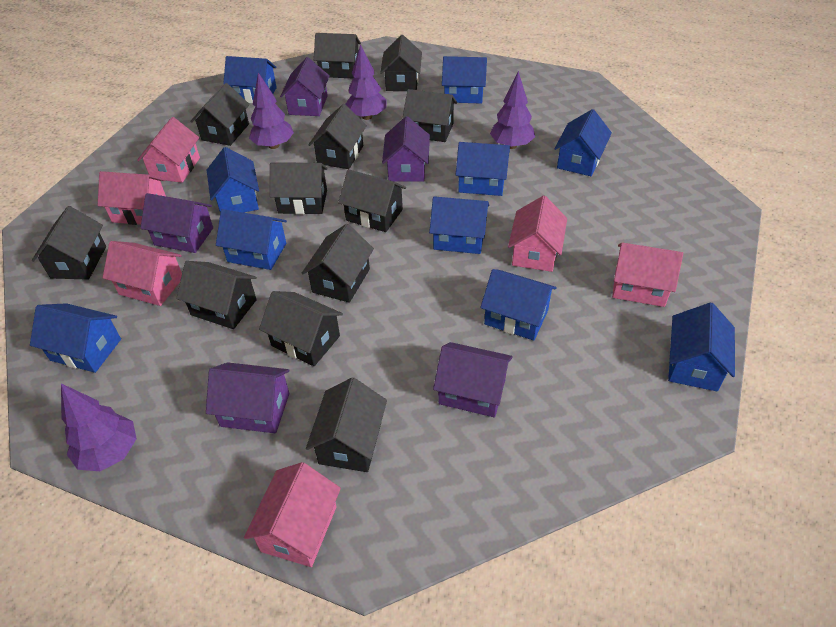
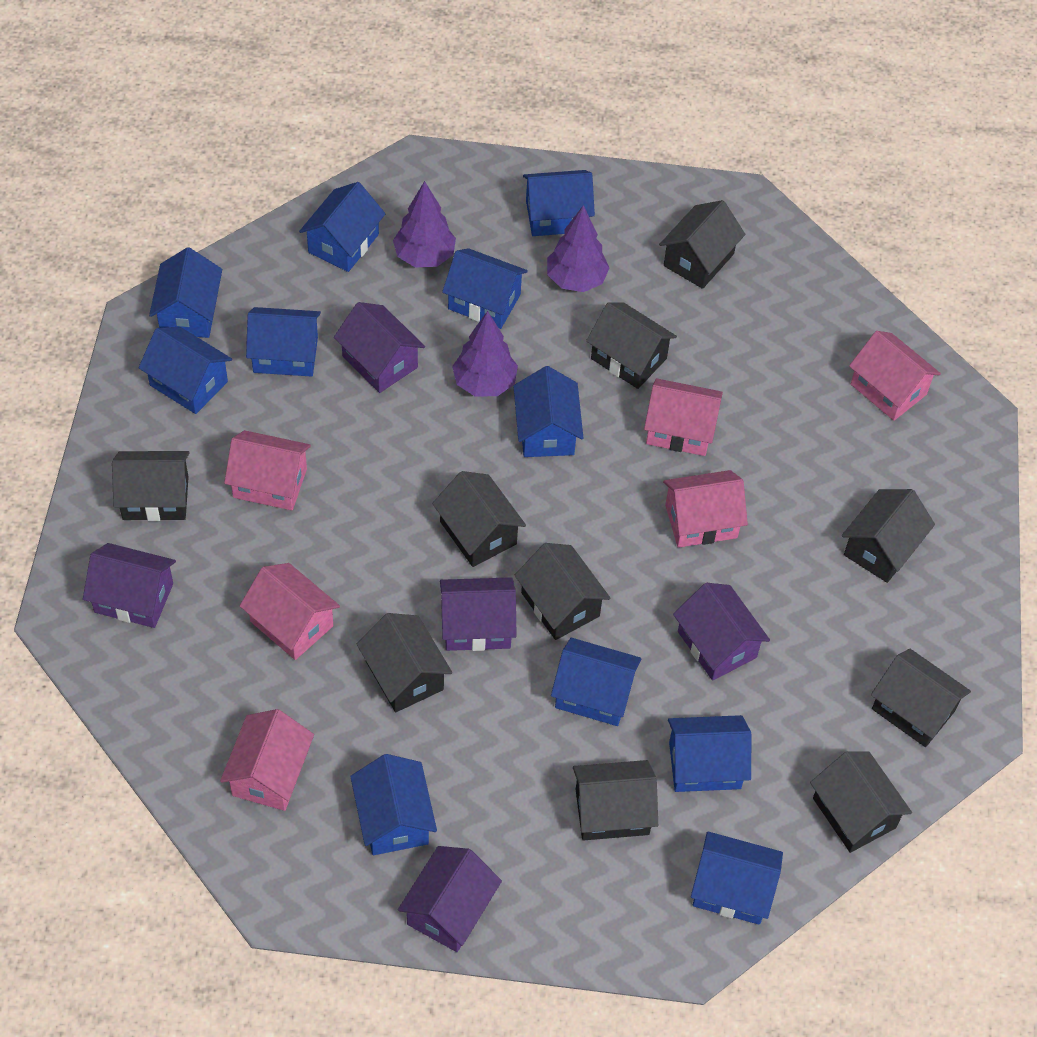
black house: [32,206,106,280] [176,261,257,329] [190,83,250,146] [259,291,343,366] [270,162,328,214] [301,224,374,303] [306,377,387,472] [308,104,367,169] [314,33,361,78] [338,169,406,232] [380,35,422,91] [402,89,457,142] = 12 -> [112,451,189,521] [357,613,452,712] [432,471,526,567] [515,543,610,640] [573,760,658,841] [586,302,677,389] [659,200,745,289] [810,751,912,853] [842,489,935,583] [871,649,971,747] = 10
blue house: [30,303,121,373] [207,147,259,213] [216,209,287,270] [223,56,277,103] [429,196,489,254] [442,56,487,104] [456,142,510,196] [480,269,557,341] [554,109,612,176] [668,302,735,392] = 10 -> [139,327,232,414] [149,247,222,338] [246,307,321,377] [299,182,386,272] [350,754,437,855] [442,248,528,329] [513,366,583,457] [523,170,595,236] [551,638,641,726] [668,715,751,792] [691,832,783,925] = 11
purple tree: [61,384,137,471] [249,73,294,149] [346,44,387,120] [490,71,535,149] = 4 -> [393,181,456,267] [452,311,518,397] [547,205,609,292] = 3

